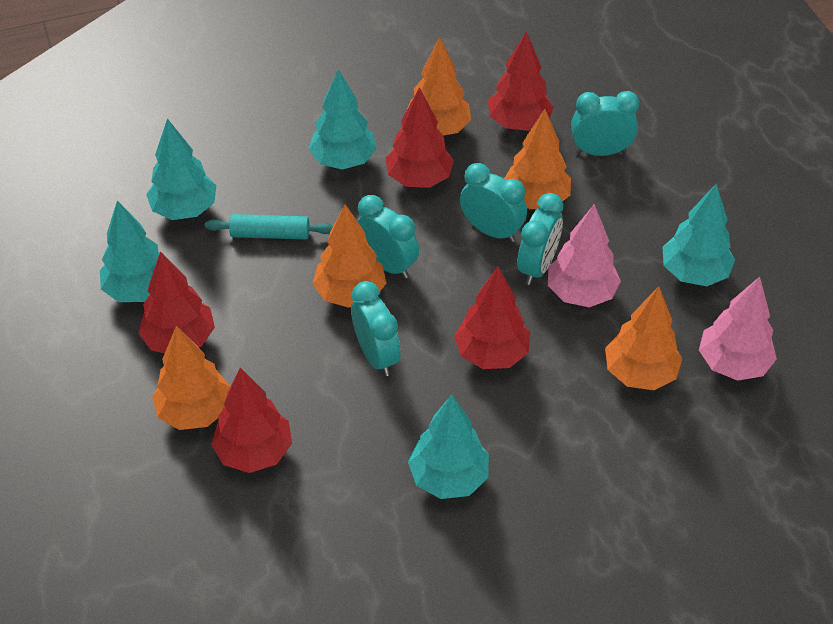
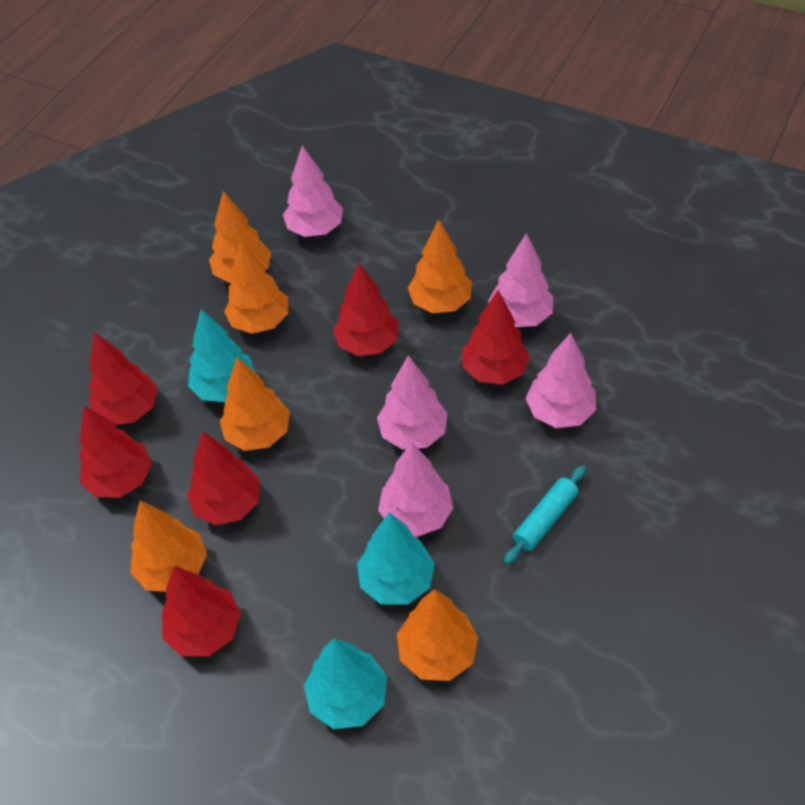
orange tree: [152,326,231,430] [312,204,386,308] [406,37,471,135] [504,109,571,209] [605,287,682,390] = 5 -> [131,500,207,592] [209,191,271,283] [220,357,290,451] [224,240,288,334] [397,590,478,681] [408,220,472,313] = 6
pink tree: [548,204,621,307] [699,276,777,381] = 2 -> [283,145,343,237] [377,355,448,449] [378,442,454,537] [488,233,553,327] [526,333,596,428] = 5
red tree: [138,252,215,353] [211,368,292,473] [386,87,454,188] [454,267,530,369] [488,31,554,131] = 5 -> [79,406,152,498] [89,332,158,425] [162,566,241,656] [187,431,260,525] [333,262,399,356] [462,290,530,385] = 6
turquoise clock: [351,281,401,376] [357,195,419,279] [460,163,527,242] [517,193,563,285] [571,91,639,156] = 5 -> none = 0
turquoise tree: [100,200,165,302] [146,118,216,220] [309,69,377,170] [408,395,489,499] [663,184,735,286] = 5 -> [188,309,256,402] [304,639,387,729] [357,512,435,604] = 3

